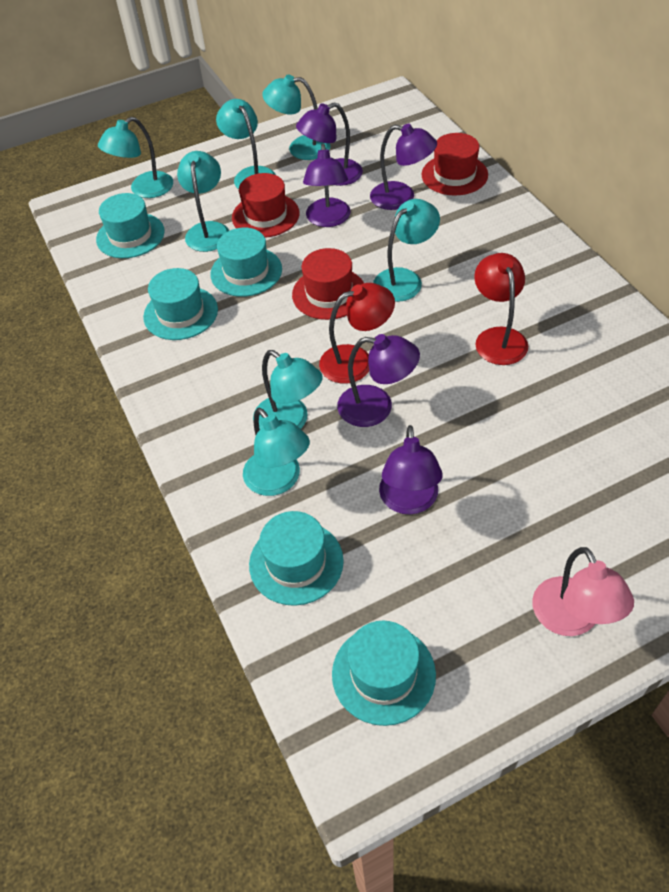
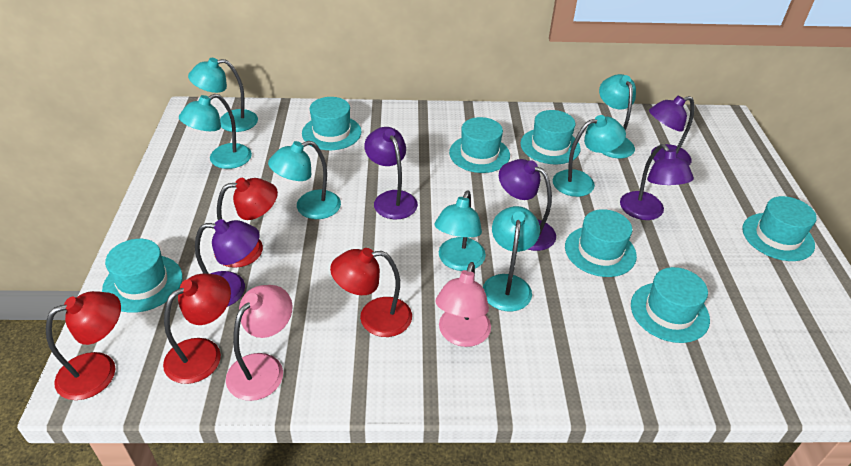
pink lamp: [532,547,634,636] = 1 -> [226,285,292,401] [435,262,491,347] = 2
red hat: [232,173,299,238] [292,248,364,320] [422,133,488,196] = 3 -> none = 0
red lamp: [319,283,395,384] [474,253,528,365] = 2 -> [46,291,121,400] [163,273,231,384] [214,178,278,268] [330,248,412,337] = 4
turquoise hat: [96,193,165,258] [143,268,218,340] [210,228,282,297] [249,511,344,606] [332,621,436,726] = 5 -> [102,239,183,313] [302,97,361,150] [449,117,510,173] [520,110,581,164] [565,209,637,277] [631,267,710,343] [742,196,817,261] = 7

